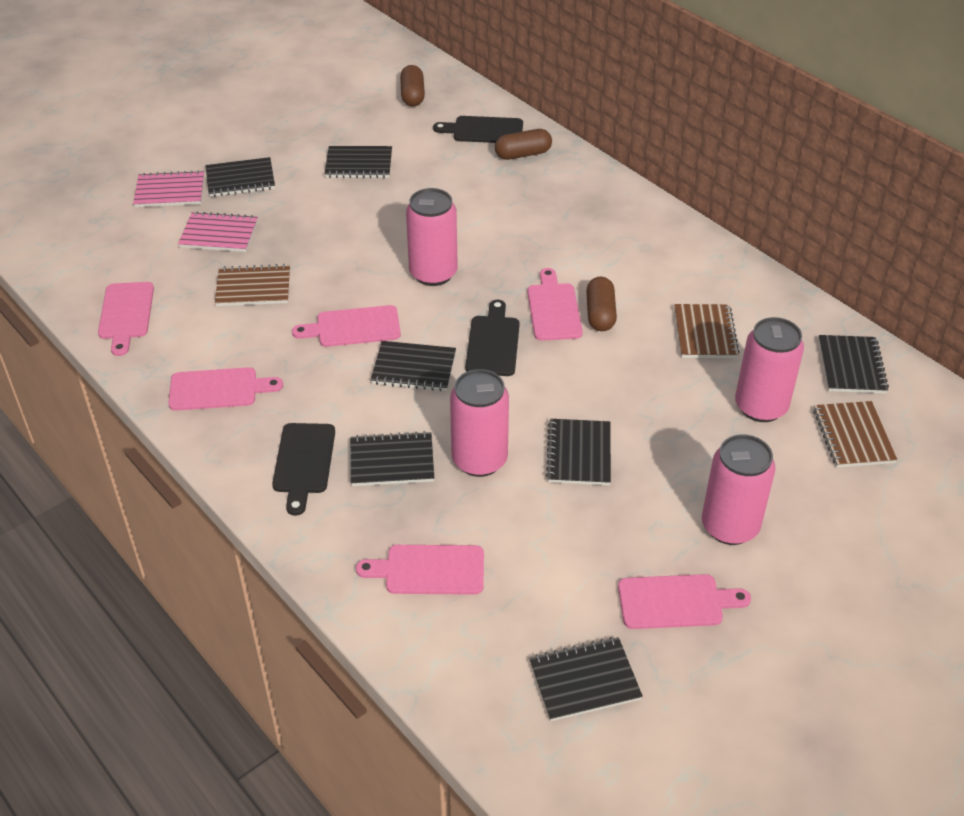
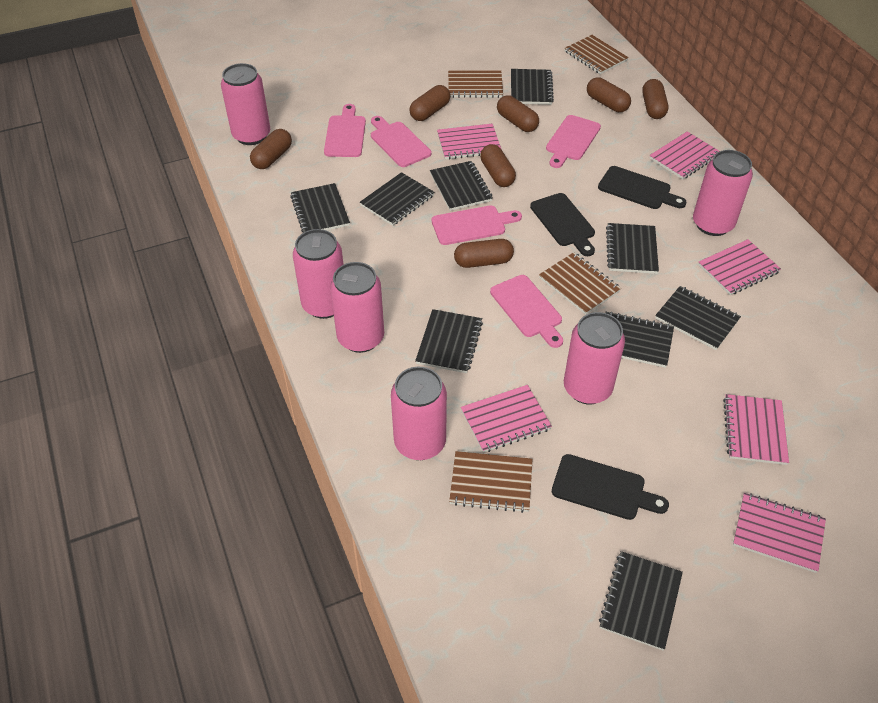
black notebook: [206,157,275,197] [324,146,392,178] [350,431,434,486] [371,341,456,391] [529,637,643,721] [546,419,611,485] [819,335,889,393] = 7 -> [290,183,350,233] [360,172,434,226] [415,309,483,373] [430,161,493,211] [511,69,554,105] [599,551,683,650] [605,311,674,368] [606,223,659,274] [655,286,741,350] = 9
brown capsule: [400,65,425,107] [495,129,552,160] [586,277,617,331] = 3 -> [250,129,292,169] [409,85,450,121] [454,239,514,268] [480,144,516,187] [497,95,539,132] [587,77,631,112] [642,79,668,119] = 7
brown notebook: [215,264,290,306] [674,304,740,358] [813,401,897,467] = 3 -> [448,70,503,98] [449,451,533,513] [539,252,621,315] [564,35,629,74] = 4
pink can: [406,188,458,286] [450,369,509,477] [702,434,775,545] [735,317,804,422] = 4 -> [221,63,270,145] [293,229,344,319] [330,262,384,353] [391,367,447,460] [564,312,625,404] [693,150,753,236] = 6
pink cutting board: [98,282,154,356] [168,367,283,411] [292,305,401,347] [356,545,484,595] [527,268,583,341] [618,574,751,629] = 6 -> [324,104,366,157] [371,116,431,167] [432,206,522,245] [490,275,563,348] [546,115,601,168] = 5
pink notebook: [133,170,204,207] [178,211,258,252] = 2 -> [437,124,502,159] [461,385,552,453] [650,132,720,180] [698,239,781,295] [723,394,789,465] [733,493,826,573] = 6

